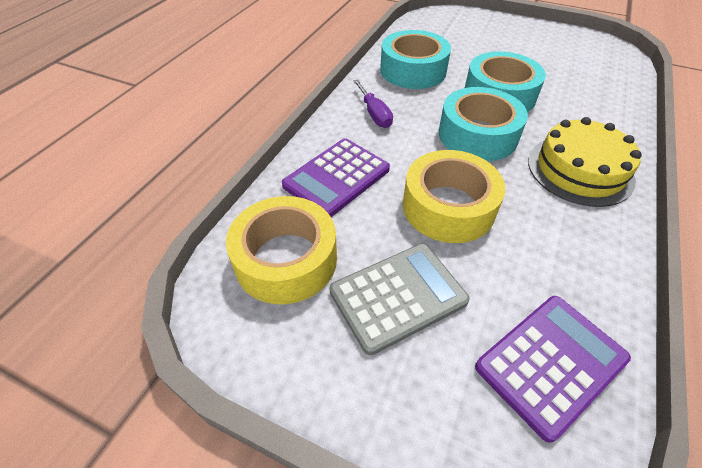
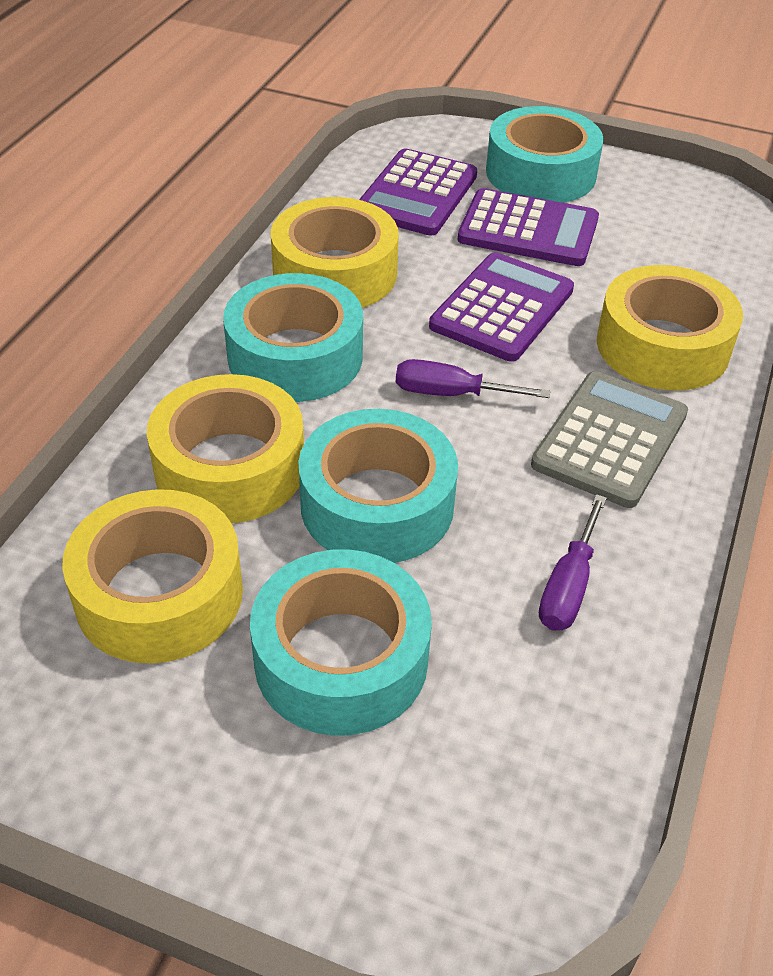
purple calculator: [282,139,390,217] [475,296,631,443] = 2 -> [359,148,477,236] [429,252,574,362] [458,188,599,266] = 3
purple screwdriver: [353,79,393,128] = 1 -> [396,359,550,398] [539,494,607,631] = 2
turquoise tape: [380,30,451,89] [439,87,528,161] [465,51,546,112] = 3 -> [223,273,363,402] [250,549,432,736] [298,409,458,563] [486,106,603,203] = 4
yellow cake: [528,117,642,207] = 1 -> none = 0
yellow tape: [226,196,337,304] [403,150,505,243] = 2 -> [62,489,243,663] [147,374,304,523] [271,197,399,308] [597,265,743,390] = 4

